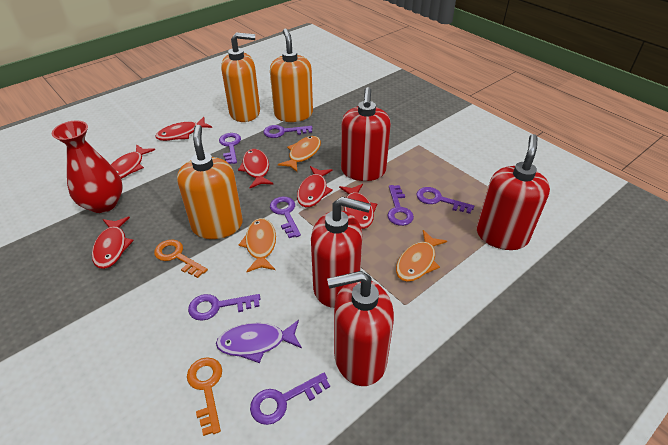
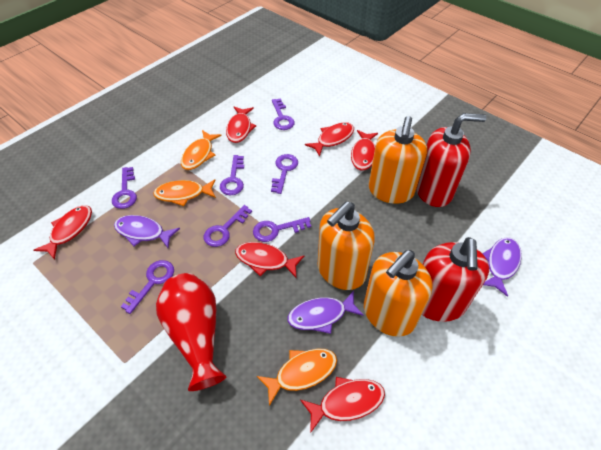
orange key: [154,239,208,278] [187,357,222,436] = 2 -> none = 0
purple fish: [216,320,302,363] = 1 -> [114,215,180,248] [288,290,364,334] [482,237,522,297] = 3
red soap dispenser: [311,197,371,308] [327,271,394,386] [341,87,391,181] [477,134,550,250] = 4 -> [416,113,487,207] [422,237,489,322] = 2

